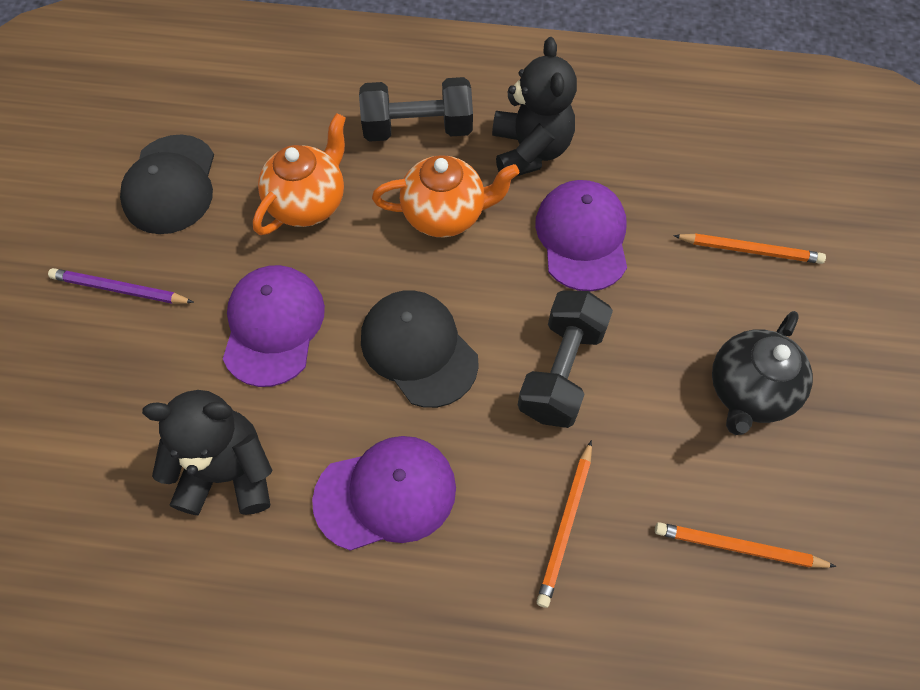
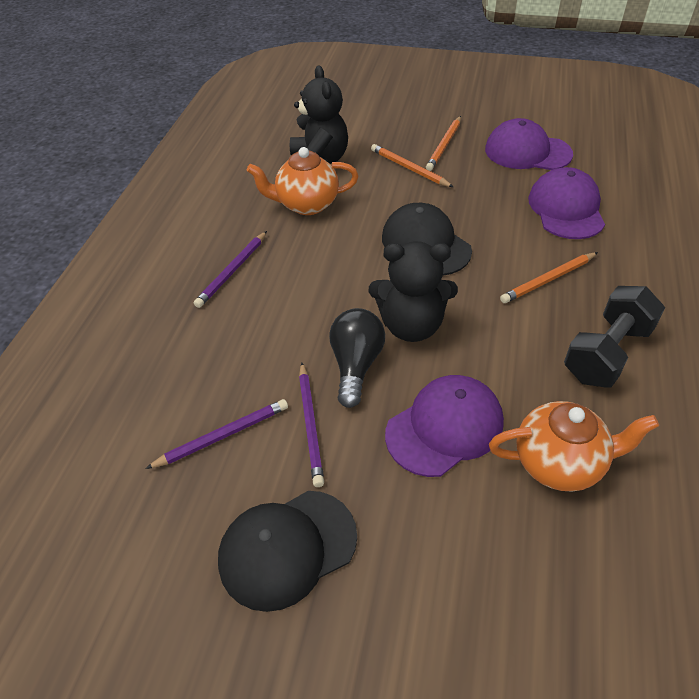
black dumbbell: [359,77,473,142] [518,290,613,428] = 2 -> [564,286,665,388] = 1
black light bulb: none = 0 -> [329,308,385,408] = 1
black teapot: [712,311,813,435] = 1 -> none = 0
purple pencil: [48,268,194,304] = 1 -> [145,399,288,469] [194,231,267,308] [299,363,324,487] = 3

